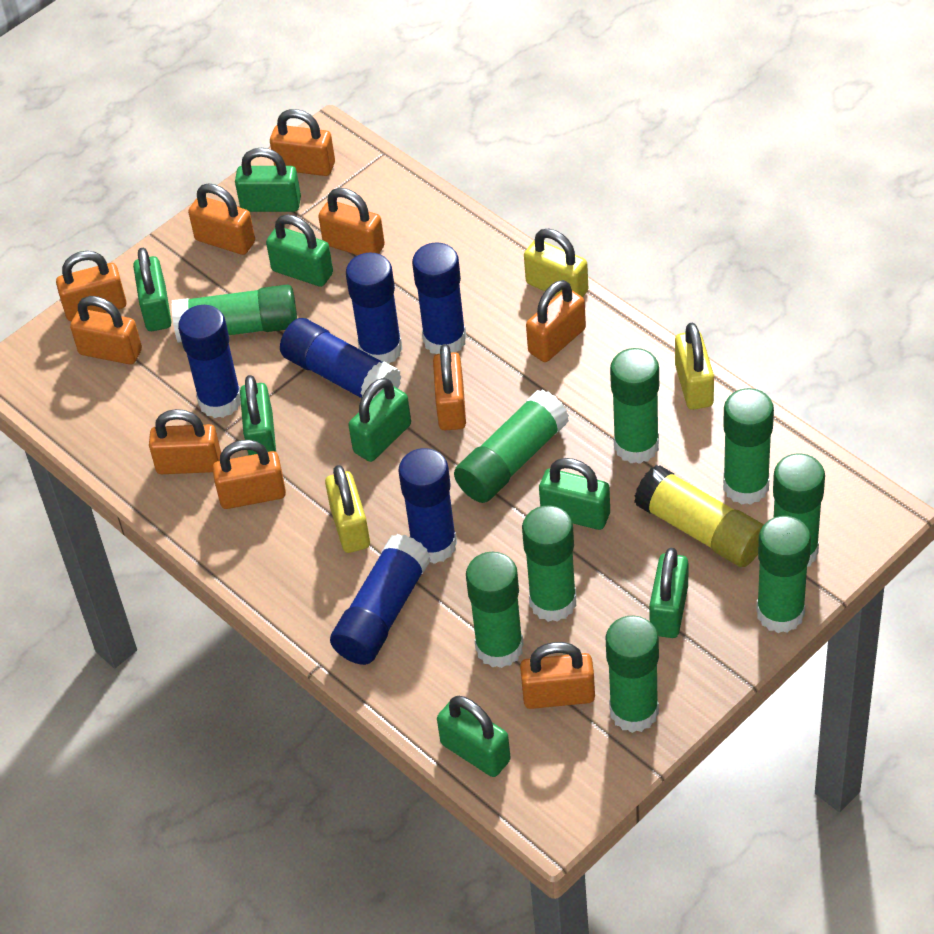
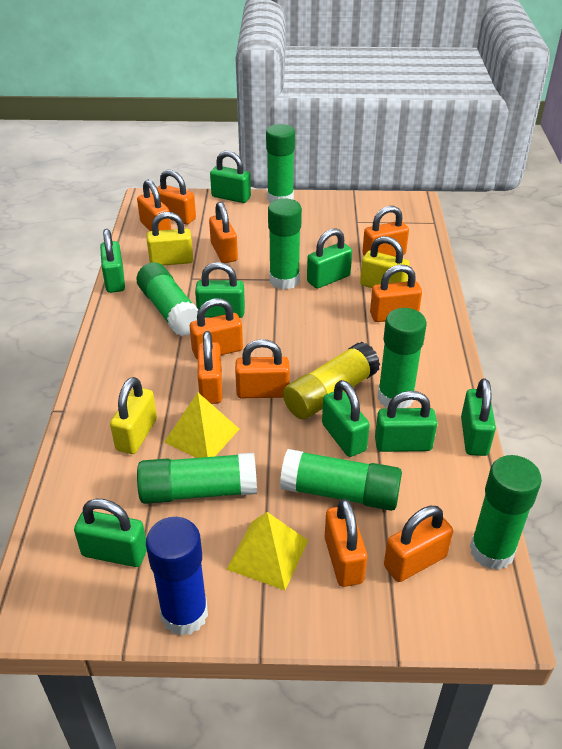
blue glue stick: [178,305,241,418] [280,318,402,398] [330,534,431,665] [346,253,403,364] [398,448,457,564] [412,242,467,354] = 6 -> [146,517,208,636] = 1
green glue stick: [171,285,297,343] [454,389,569,503] [466,552,524,668] [522,505,577,622] [605,616,659,733] [610,348,659,464] [723,388,774,505] [756,516,811,633] [773,453,825,567] = 9 -> [137,262,198,336] [137,453,257,504] [266,124,295,203] [268,199,302,290] [280,449,402,511] [378,308,427,408] [470,455,542,570] = 7
yellow pyramid: none = 0 -> [164,393,239,458] [227,512,308,590] = 2

